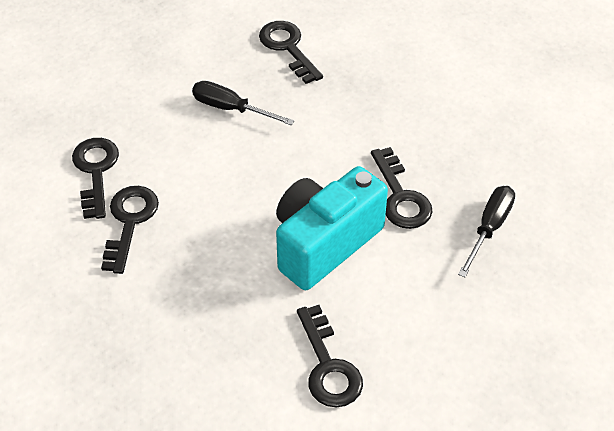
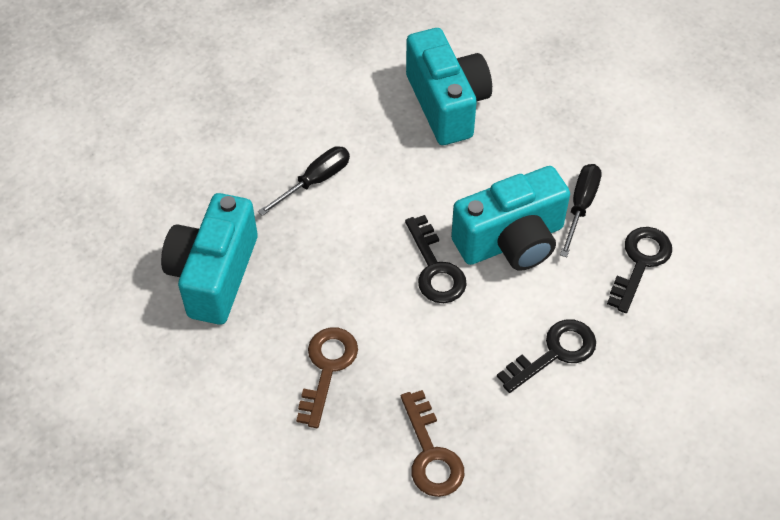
black key: [72,138,119,219] [101,186,159,274] [259,21,323,84] [297,305,363,408] [371,147,432,229] = 5 -> [405,215,467,303] [497,319,596,393] [607,227,672,313] = 3
brown key: none = 0 -> [296,327,358,428] [401,390,465,497] = 2
turquoise camera: [276,166,388,290] = 1 -> [161,193,258,325] [406,28,492,145] [451,166,570,271] = 3

